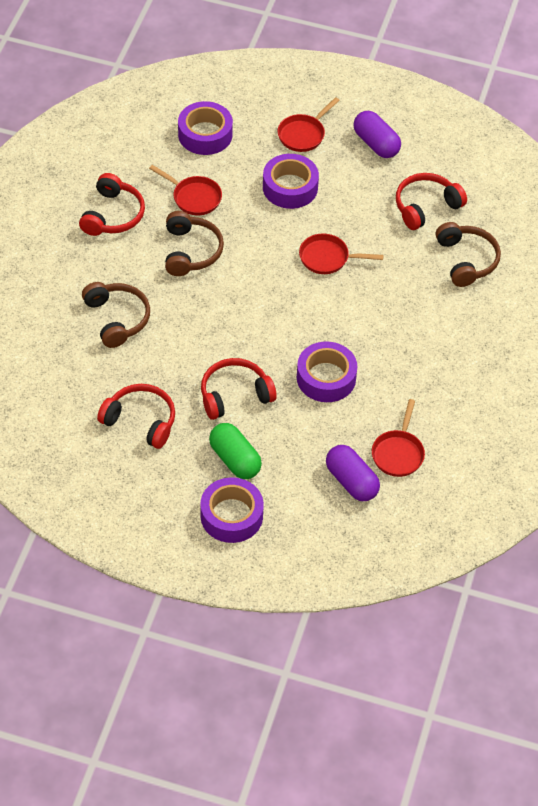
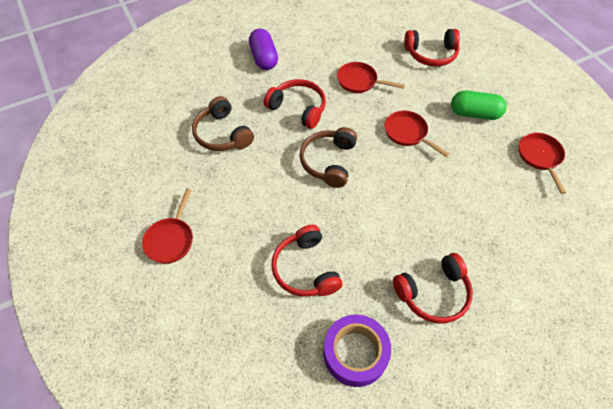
brown headphones: [82,282,150,348] [165,211,224,276] [436,222,501,287] = 3 -> [192,96,254,151] [299,127,357,188] = 2
purple capsule: [326,445,380,501] [353,111,401,158] = 2 -> [249,29,278,70] = 1
purple tape: [178,101,233,155] [200,477,264,543] [263,154,319,209] [297,341,357,402] = 4 -> [323,314,391,387] = 1

